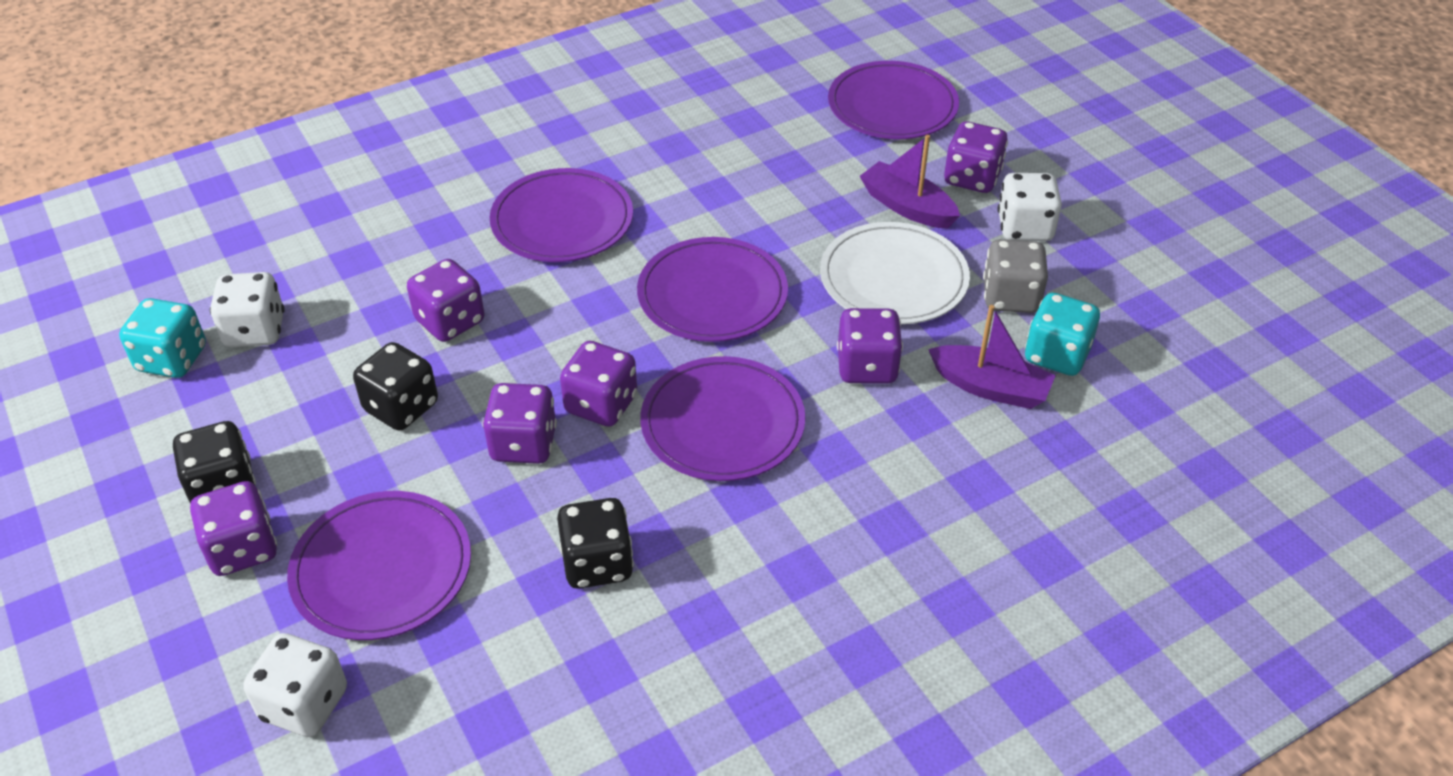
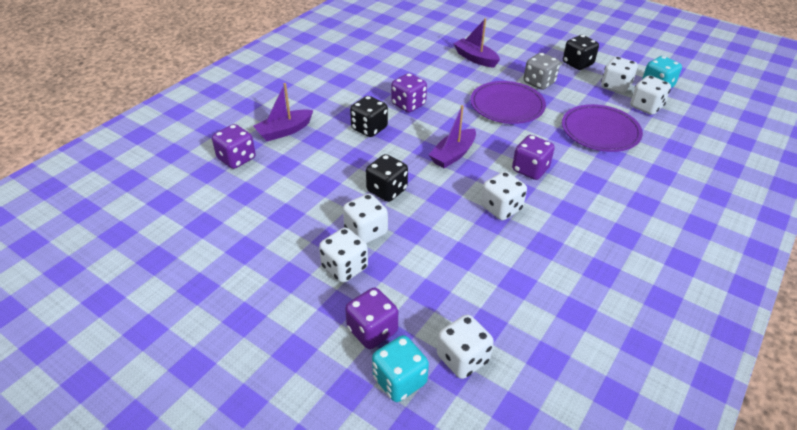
purple boat: [860,135,960,229] [928,305,1056,409] = 2 -> [253,83,314,141] [429,105,476,168] [453,18,500,68] = 3
purple dice: [190,481,277,576] [407,259,484,342] [482,383,557,464] [560,341,637,427] [837,308,903,384] [944,121,1008,193] = 6 -> [212,124,256,169] [345,288,398,349] [391,73,427,112] [512,135,555,180] = 4
purple plate: [287,491,471,640] [490,168,633,262] [637,237,788,342] [640,356,805,481] [828,61,959,139] = 5 -> [470,81,546,124] [562,104,643,152] = 2
white dice: [210,272,285,347] [243,633,347,737] [997,173,1062,241] = 3 -> [319,228,368,283] [343,194,388,244] [437,315,494,379] [481,171,527,220] [601,57,638,94] [630,76,671,115] = 6
white plate: [820,222,970,324] = 1 -> none = 0

